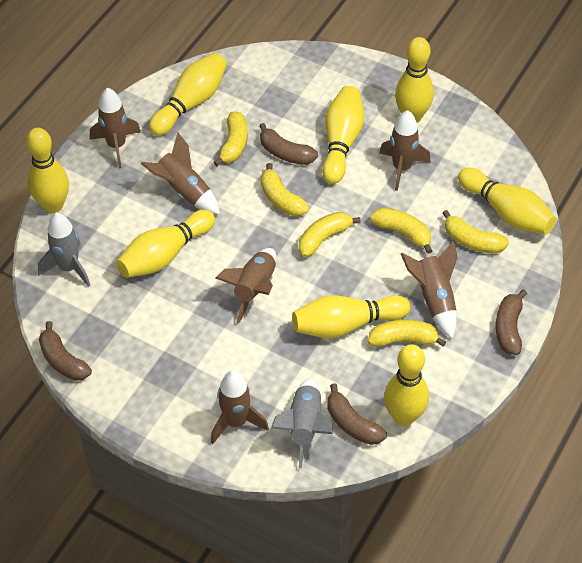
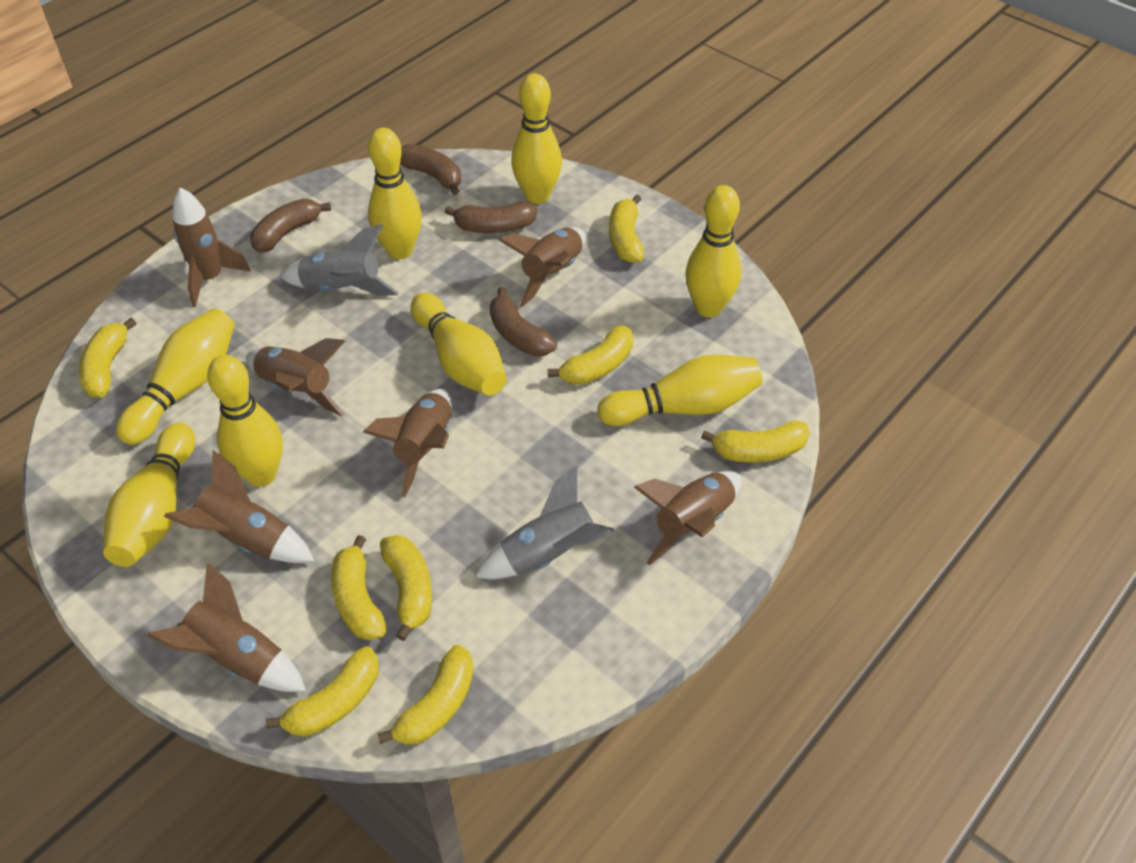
brown rocket: [90,87,141,168] [141,132,220,215] [211,371,269,444] [215,248,276,324] [379,110,431,191] [401,240,457,339] = 6 -> [147,563,306,692] [164,450,314,563] [172,187,251,307] [246,338,345,416] [362,389,452,497] [499,227,586,307] [634,471,742,565] = 7
yellow banana: [214,112,248,166] [261,163,309,216] [299,212,361,257] [368,320,446,347] [370,208,433,254] [442,210,509,254] = 6 -> [79,318,136,398] [266,646,379,737] [331,535,386,641] [377,645,474,745] [380,535,432,641] [548,325,633,385] [609,195,644,263] [701,420,810,462] = 8

